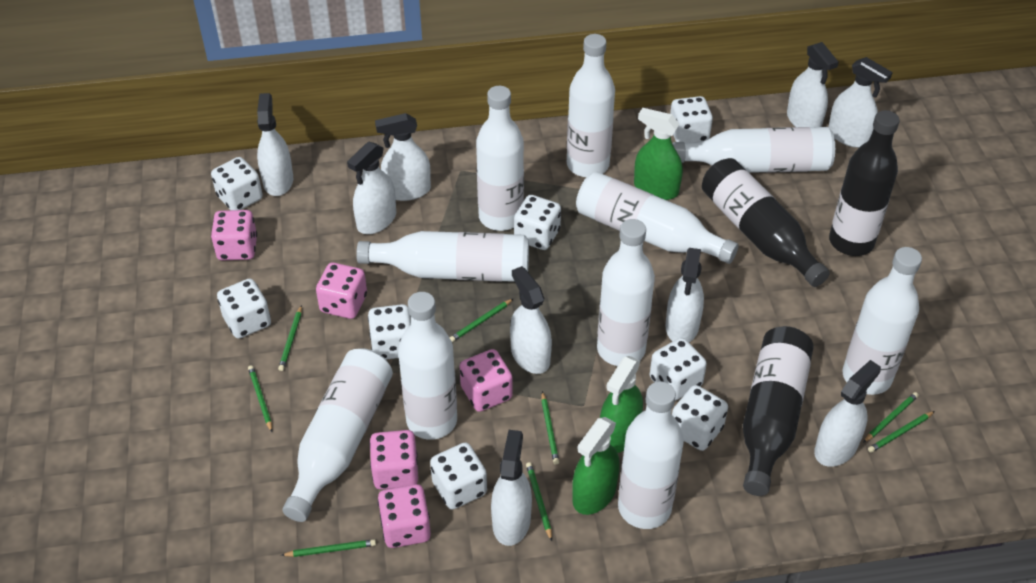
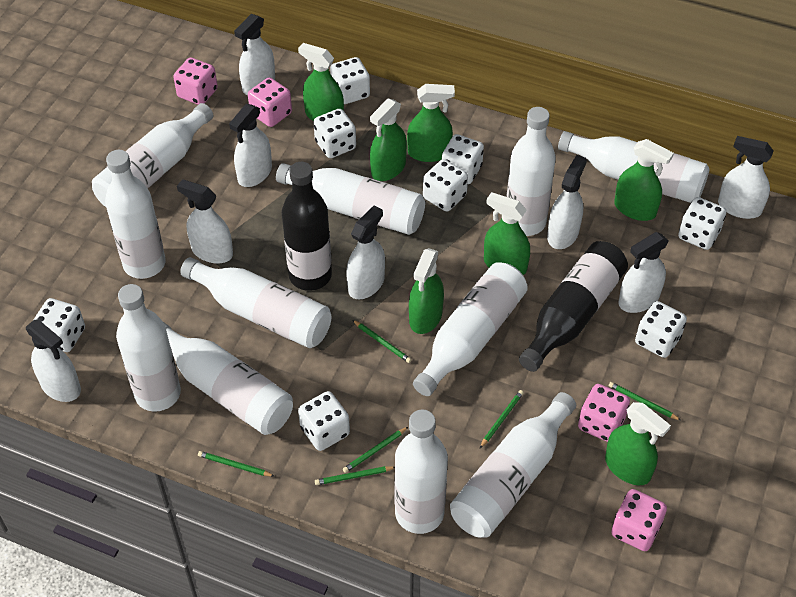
black bottle: [702,158,830,287] [743,326,814,496] [829,110,900,256] = 3 -> [282,162,332,291] [519,241,628,372] = 2
green pencil: [248,365,272,432] [278,305,302,371] [281,539,376,557] [450,299,513,342] [526,462,552,541] [541,391,559,465] [863,392,919,443] [868,411,935,453] = 8 -> [198,451,274,477] [315,466,395,485] [343,427,408,473] [353,320,411,363] [480,390,524,448] [609,382,681,420] = 6
green spray bottle: [572,417,620,515] [600,356,643,453] [634,108,683,200] = 3 -> [298,43,344,121] [370,98,407,181] [407,84,455,162] [409,248,444,334] [484,192,530,275] [605,402,671,485] [614,139,674,221] = 7
pink dice: [211,210,257,260] [316,262,367,319] [369,430,418,490] [378,484,431,548] [459,349,513,412] = 5 -> [173,58,218,105] [248,77,292,127] [578,384,630,442] [611,489,667,551] = 4
white bottle: [282,348,393,522] [356,231,529,282] [398,292,457,440] [476,86,524,231] [567,34,615,177] [576,172,739,264] [597,219,655,366] [618,382,684,529] [673,127,835,173] [842,247,922,395] = 10 -> [92,103,213,207] [105,150,166,279] [116,284,181,412] [163,322,293,435] [180,257,331,348] [276,163,425,235] [395,409,448,534] [413,262,528,396] [450,392,576,538] [506,107,556,236] [558,131,710,203] = 11
white spray bottle: [257,93,293,196] [347,142,396,234] [375,113,431,201] [491,430,532,546] [510,266,552,374] [665,248,704,342] [787,42,839,127] [814,360,881,467] [828,57,893,148] = 9 -> [26,319,81,402] [177,179,233,264] [229,104,272,187] [234,14,275,95] [346,205,385,300] [547,155,587,249] [618,232,669,313] [718,136,774,219] = 8

